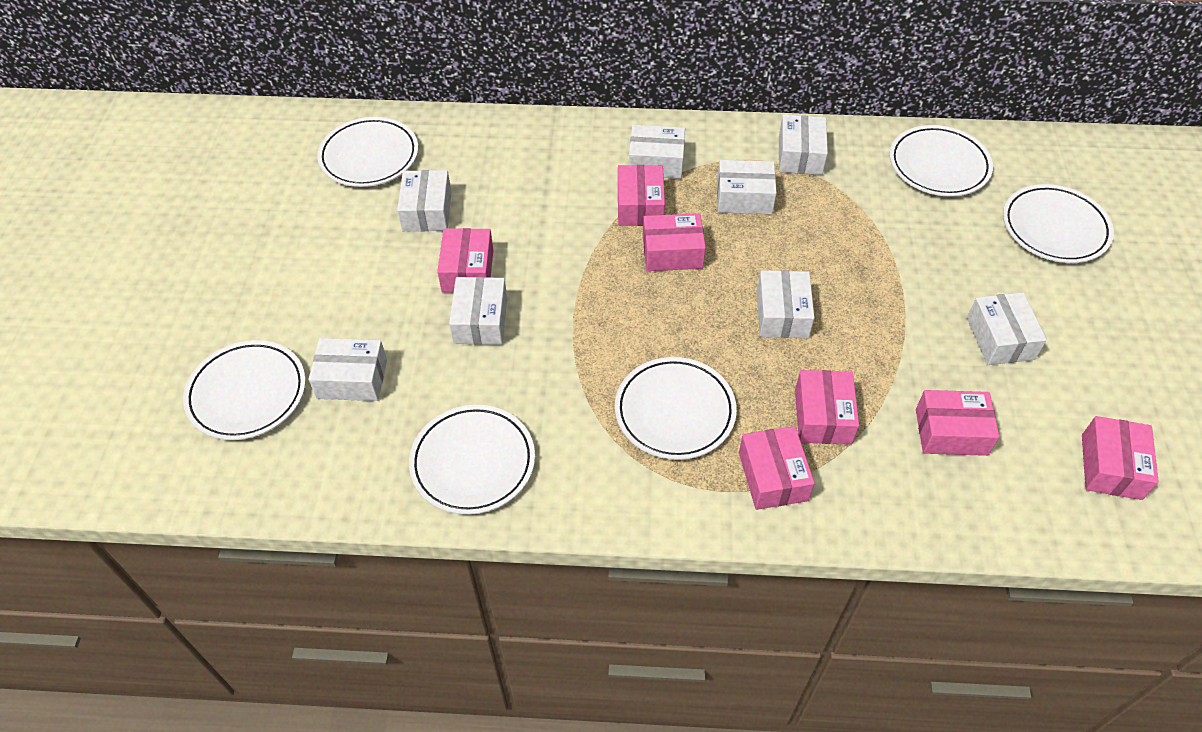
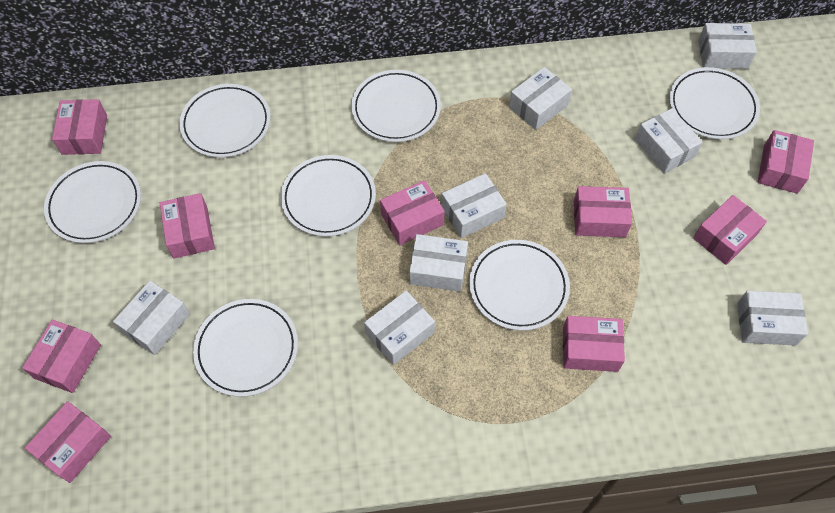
pink box: [437,228,493,293] [618,165,665,226] [643,213,706,271] [739,426,815,510] [795,370,859,445] [916,390,1000,456] [1082,416,1159,500] = 7 -> [22,320,101,393] [25,401,111,483] [52,99,107,155] [160,193,215,259] [380,180,445,245] [563,316,625,372] [574,186,632,237] [693,195,767,265] [758,130,814,194] = 9
white plate: [183,340,306,440] [317,117,418,187] [409,405,535,515] [615,357,737,460] [889,125,993,197] [1003,184,1114,263] = 6 -> [44,161,141,243] [180,84,271,158] [193,299,298,397] [281,155,376,236] [351,70,441,142] [469,240,570,331] [669,67,760,139] = 7

